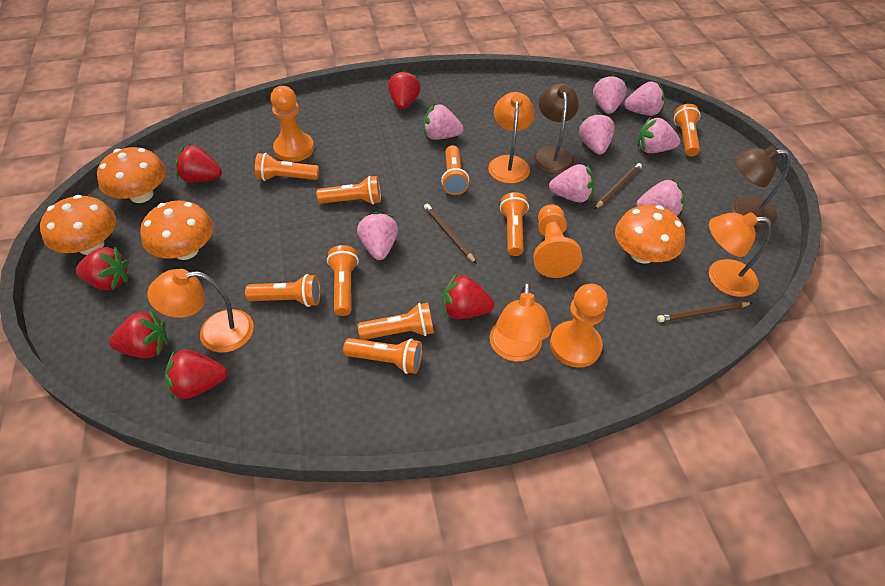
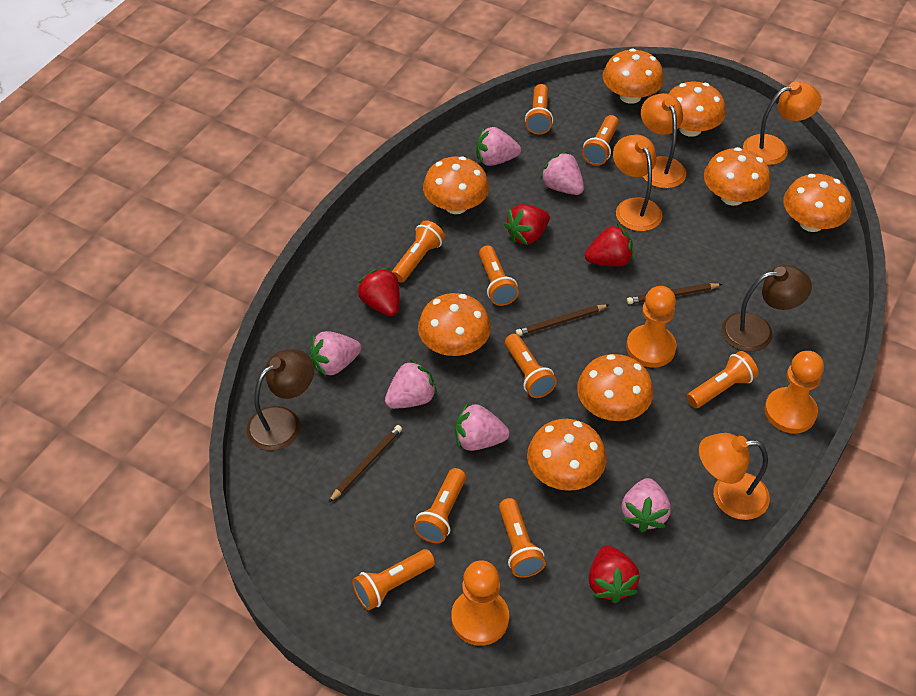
orange mushroom: [40,195,116,255] [97,147,166,203] [140,201,213,260] [615,205,685,264] = 4 -> [418,293,491,356] [423,156,489,214] [527,419,607,491] [577,354,653,421] [603,48,664,104] [669,82,726,137] [704,147,770,206] [783,174,852,232] = 8
pink strawberry: [357,212,398,260] [423,104,464,140] [549,164,595,203] [579,112,615,155] [593,74,627,114] [624,81,665,116] [637,179,684,216] [638,118,680,153] = 8 -> [310,331,361,376] [385,359,437,409] [455,403,510,451] [476,127,521,166] [540,151,584,195] [622,478,671,532] = 6
red strawberry: [76,247,129,290] [109,310,168,358] [165,350,227,400] [175,144,222,182] [388,70,421,110] [443,274,494,319] = 6 -> [357,268,400,316] [504,204,550,245] [585,224,633,267] [589,545,640,603] = 4

